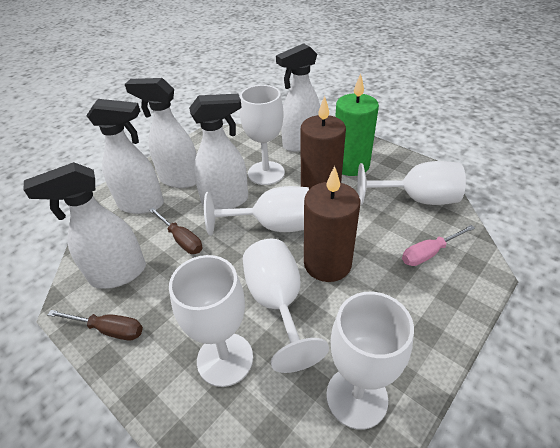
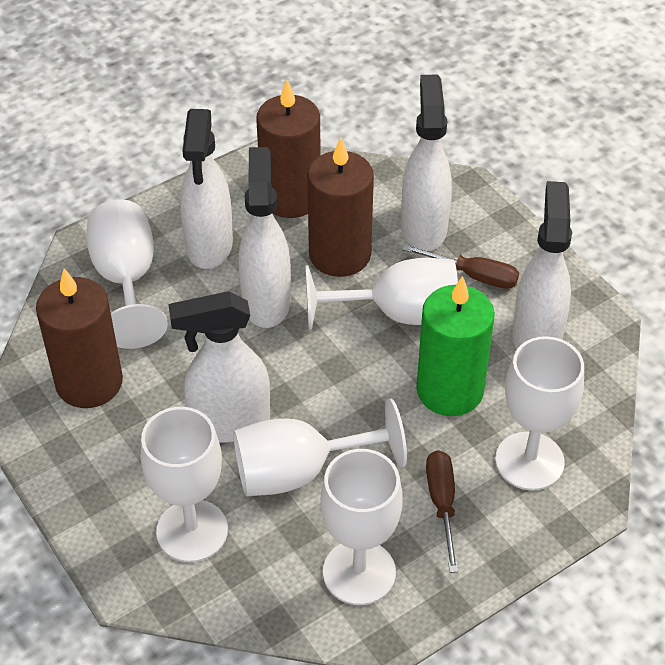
brown candle: [301,96,346,189] [304,166,361,282] = 2 -> [36,268,123,408] [256,80,321,218] [307,137,374,277] = 3
pink screwdriver: [402,225,475,266] = 1 -> none = 0

